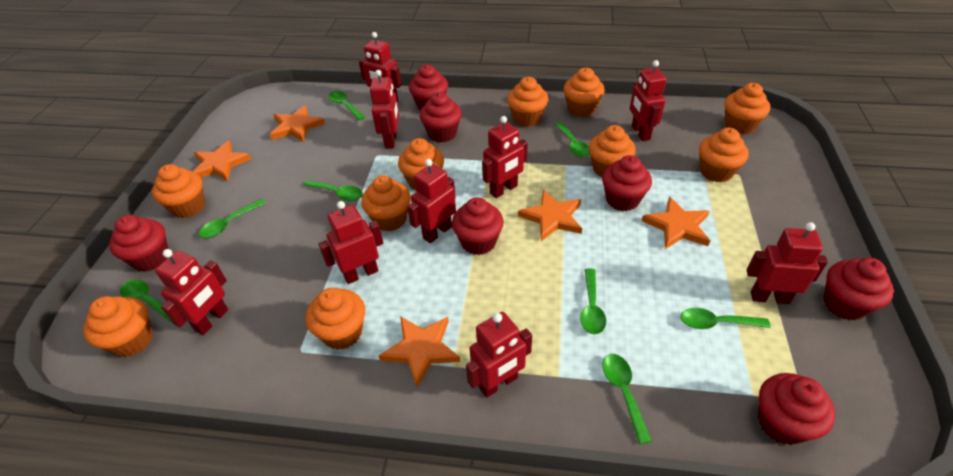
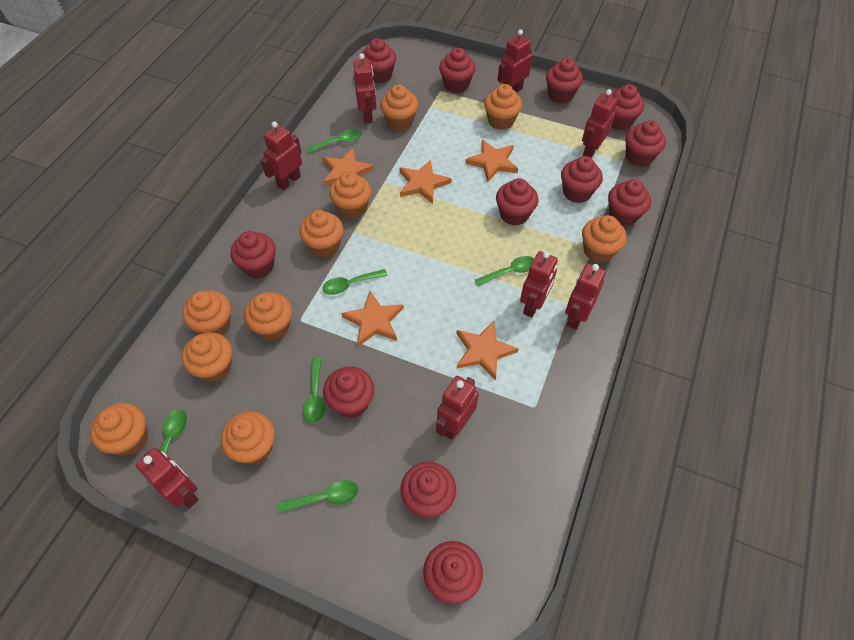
green spoon: [120,280,172,323] [199,199,266,238] [303,180,363,201] [328,91,365,121] [555,122,590,158] [580,268,606,334] [602,354,652,444] [681,308,771,329] = 8 -> [147,410,187,483] [278,480,358,513] [303,357,325,423] [306,129,361,153] [322,269,388,295] [475,256,534,286] = 6
red cupcake: [109,215,168,272] [409,65,448,110] [420,92,462,142] [452,197,504,255] [602,155,652,211] [758,373,835,445] [823,257,894,321] = 7 -> [230,231,276,279] [323,366,374,418] [362,38,396,83] [400,462,456,517] [423,541,483,604] [439,48,476,93] [496,178,538,226] [546,58,583,104] [561,156,603,203] [608,179,651,227] [610,84,644,130] [625,120,666,167] = 12
red robot: [155,249,228,335] [318,201,383,284] [359,32,402,102] [370,70,399,149] [407,159,456,243] [466,312,532,398] [482,116,528,198] [630,60,666,141] [747,222,828,304] = 9 -> [136,448,199,508] [261,121,302,191] [353,53,376,124] [436,376,479,440] [497,29,532,92] [520,251,558,318] [565,263,606,330] [582,89,618,158] = 8

